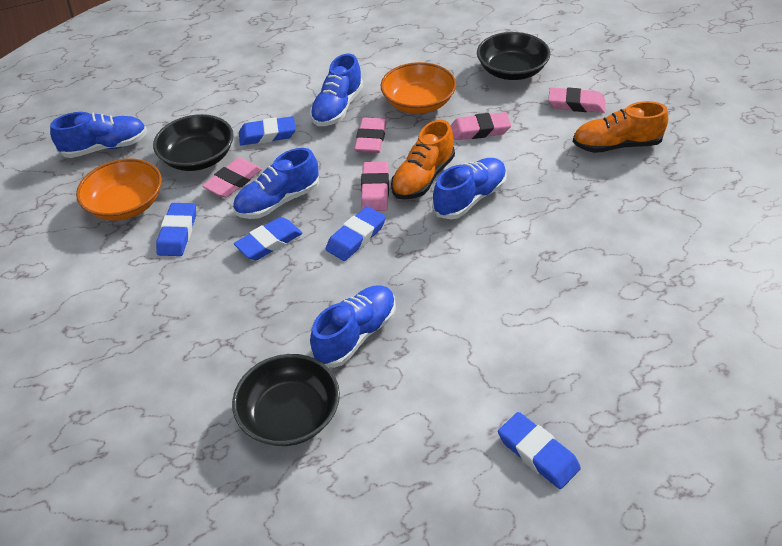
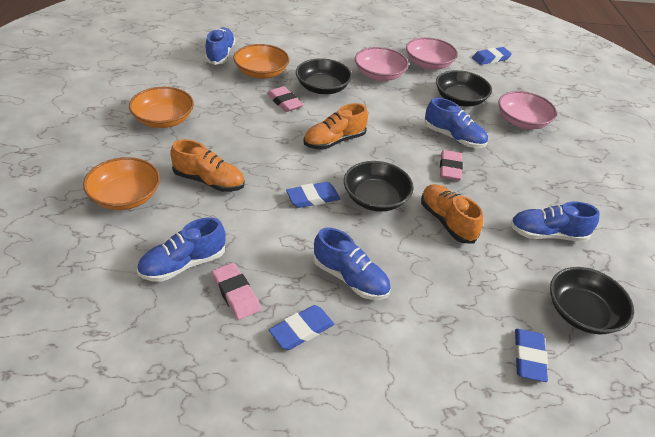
black bowl: [153,114,234,171] [232,354,340,446] [477,32,551,80] = 3 -> [296,58,352,94] [344,161,414,212] [436,70,492,106] [550,267,634,334] = 4
blue eraser: [156,203,196,256] [234,217,302,260] [239,116,296,145] [326,206,386,261] [498,412,581,489] = 5 -> [269,305,334,350] [286,182,340,208] [472,47,512,65] [515,329,548,382] = 4
orange bowl: [76,159,162,220] [381,62,456,114] = 2 -> [83,157,160,210] [129,87,194,128] [233,44,289,79] = 3
orange shoe: [391,120,455,200] [573,101,668,153] = 2 -> [170,139,245,192] [304,103,368,150] [421,184,483,244] = 3
pink bowl: none = 0 -> [355,47,409,81] [406,37,458,70] [498,91,557,129] = 3
pink eraser: [202,157,262,198] [354,117,387,153] [361,161,389,211] [450,112,511,140] [548,87,605,113] = 5 -> [212,263,261,320] [267,86,304,112] [440,150,463,181] = 3

